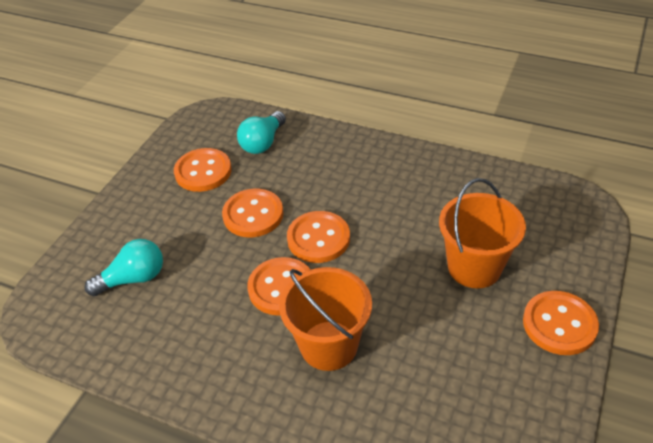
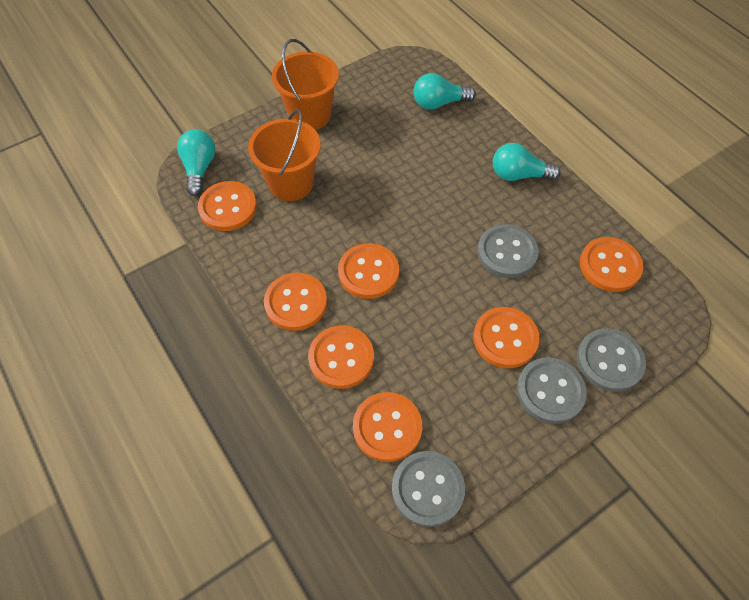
grey button: none = 0 -> [392,451,465,527] [477,224,539,278] [517,357,587,424] [577,328,646,392] = 4
orange button: [174,148,232,192] [222,189,283,237] [247,257,310,316] [287,211,350,263] [523,291,599,355] = 5 -> [198,181,257,231] [264,272,327,331] [308,326,374,389] [338,243,399,299] [353,392,422,462] [473,307,540,368] [580,237,644,292] = 7
turquoise light bulb: [84,239,163,296] [237,111,286,154] = 2 -> [177,129,215,196] [414,73,476,110] [493,143,561,181] = 3

